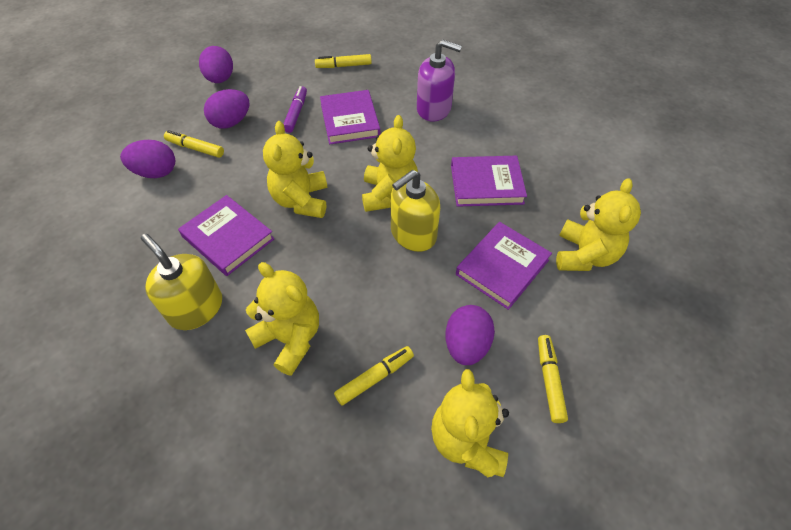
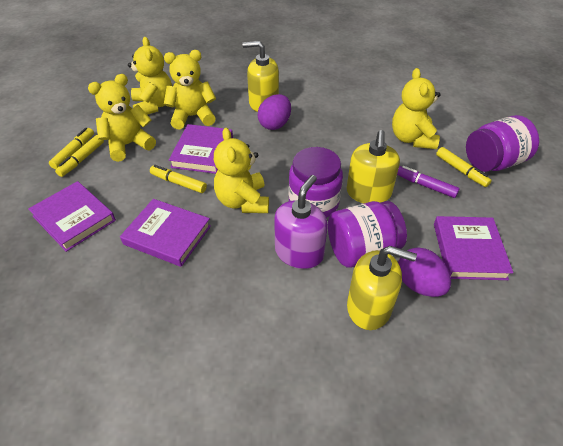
purple egg: [120,140,175,178] [199,46,233,83] [204,89,249,129] [446,305,495,365] = 4 -> [258,94,291,130] [398,247,451,297] = 2
purple jar: none = 0 -> [288,147,343,218] [328,201,407,267] [466,115,539,172] = 3
yellow soap dispenser: [141,234,222,330] [391,170,440,252] = 2 -> [243,41,279,112] [347,130,400,203] [347,246,417,330] = 3

